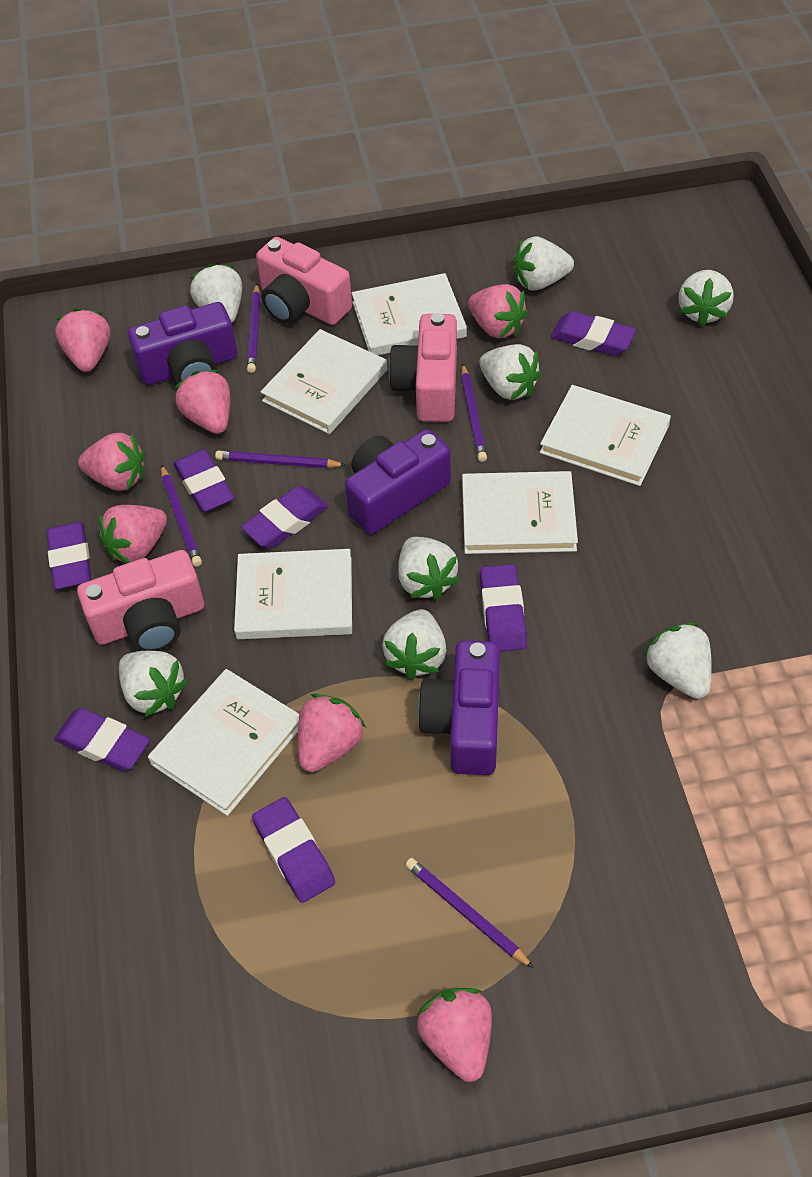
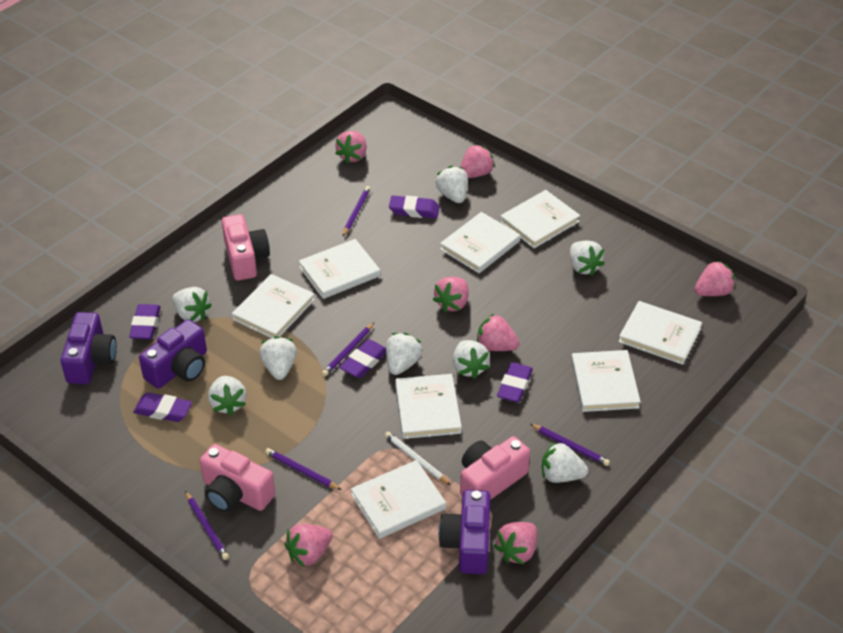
purple eraser: [47,522,91,589] [54,708,150,771] [173,449,235,512] [241,486,329,548] [252,797,335,903] [480,564,527,652] [551,311,636,356] = 7 -> [129,304,161,339] [133,393,192,422] [339,339,386,378] [389,196,440,218] [497,362,533,402] = 5
white book: [148,669,300,816] [234,549,352,639] [261,329,388,434] [352,273,467,355] [462,471,578,554] [540,385,671,486] = 6 -> [232,274,315,338] [299,239,380,299] [351,460,446,539] [395,374,462,439] [440,212,520,273] [500,190,580,248] [571,350,641,412] [618,301,702,365] = 8
white pencil: none = 0 -> [385,431,450,485] = 1

